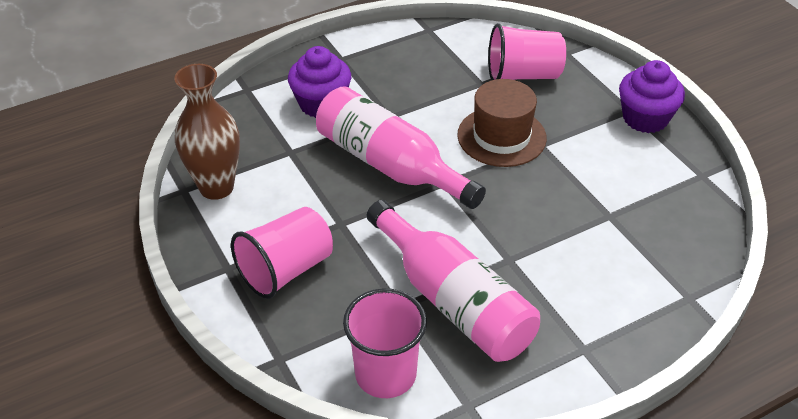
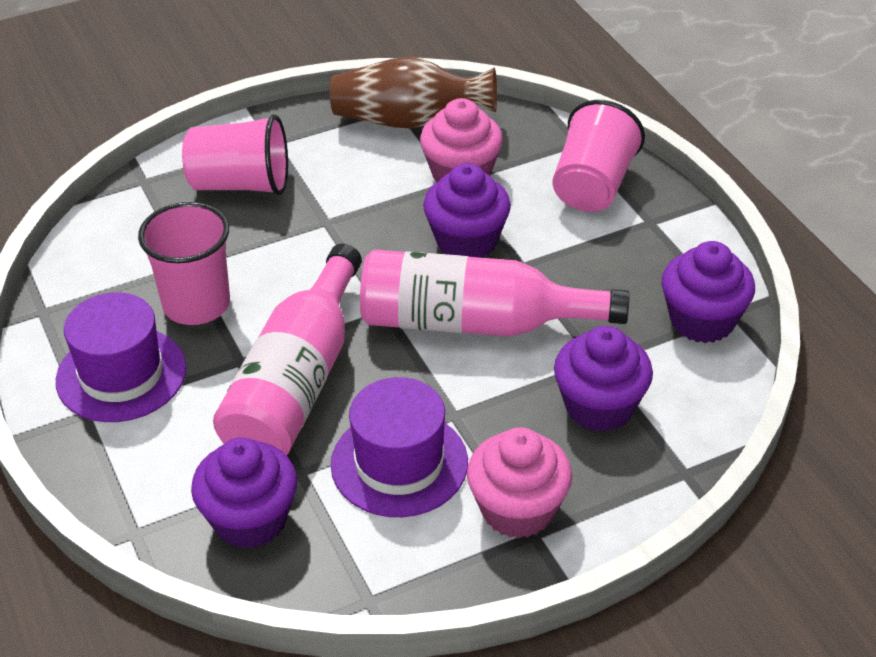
brown hat: [457,79,547,167] = 1 -> none = 0
pink cupcake: none = 0 -> [420,98,503,182] [467,427,572,538] = 2
purple cupcake: [288,46,351,118] [619,60,685,133] = 2 -> [191,438,297,549] [423,163,511,258] [554,326,653,432] [662,241,755,343] = 4
purple hat: none = 0 -> [56,292,186,422] [331,377,468,517] = 2

